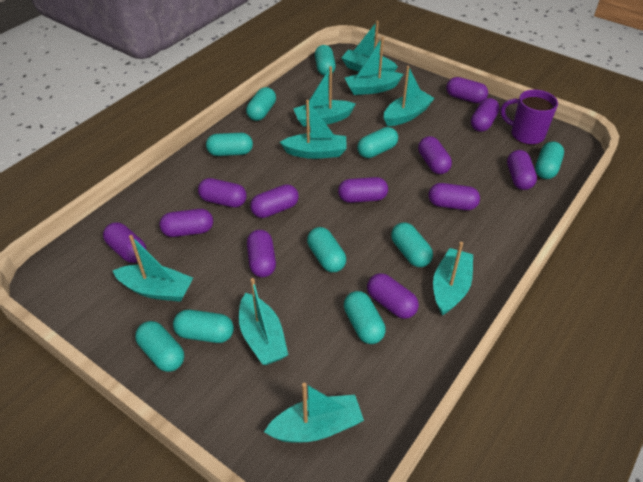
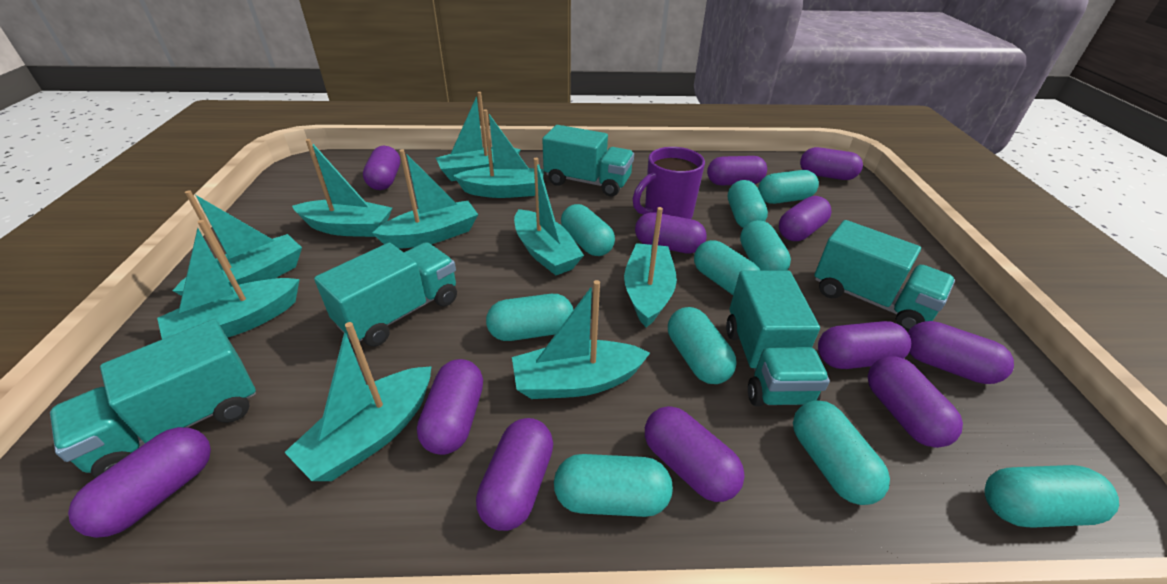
turquoise boat: [113,235,193,302] [239,278,288,365] [264,383,364,443] [280,100,347,159] [293,66,356,127] [341,21,398,72] [345,37,404,95] [384,66,435,126] [433,242,473,315] = 9 -> [157,220,300,339] [173,190,302,296] [284,322,432,481] [292,139,392,237] [372,150,478,249] [436,92,521,181] [453,109,544,198] [512,280,650,399] [514,158,584,275] [624,207,677,327] = 10
turquoise truck: none = 0 -> [50,319,256,478] [314,242,457,347] [542,125,634,197] [726,270,830,406] [814,220,955,332] = 5

